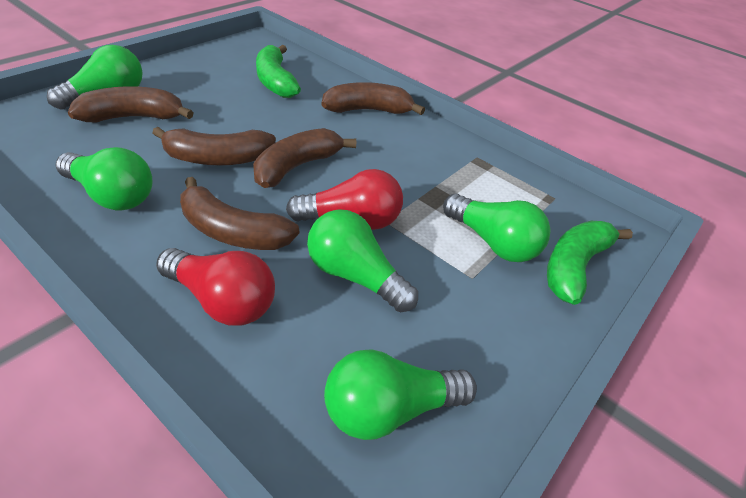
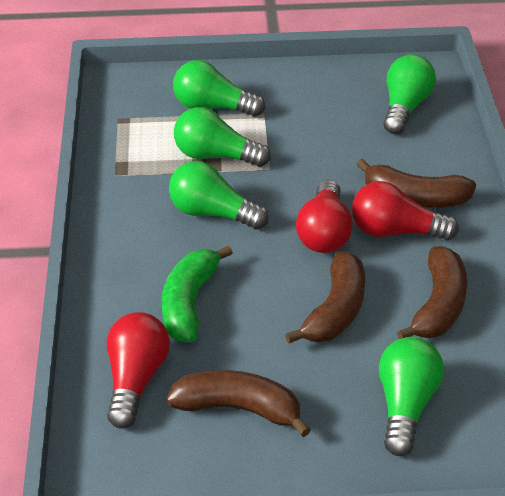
brown banana: [68,86,193,122] [152,127,276,166] [180,177,299,250] [253,128,356,188] [322,82,425,115] = 5 -> [166,370,311,437] [285,251,365,344] [356,159,476,208] [397,246,467,339] = 4
green banana: [256,45,301,98] [547,221,633,305] = 2 -> [162,245,233,342] = 1
red light bulb: [156,248,275,326] [286,169,403,230] = 2 -> [107,312,170,429] [296,180,353,253] [352,181,459,240] = 3

